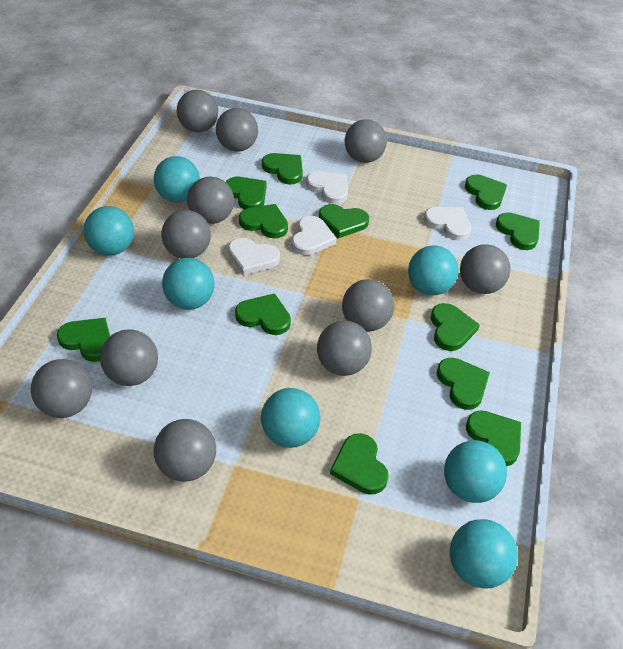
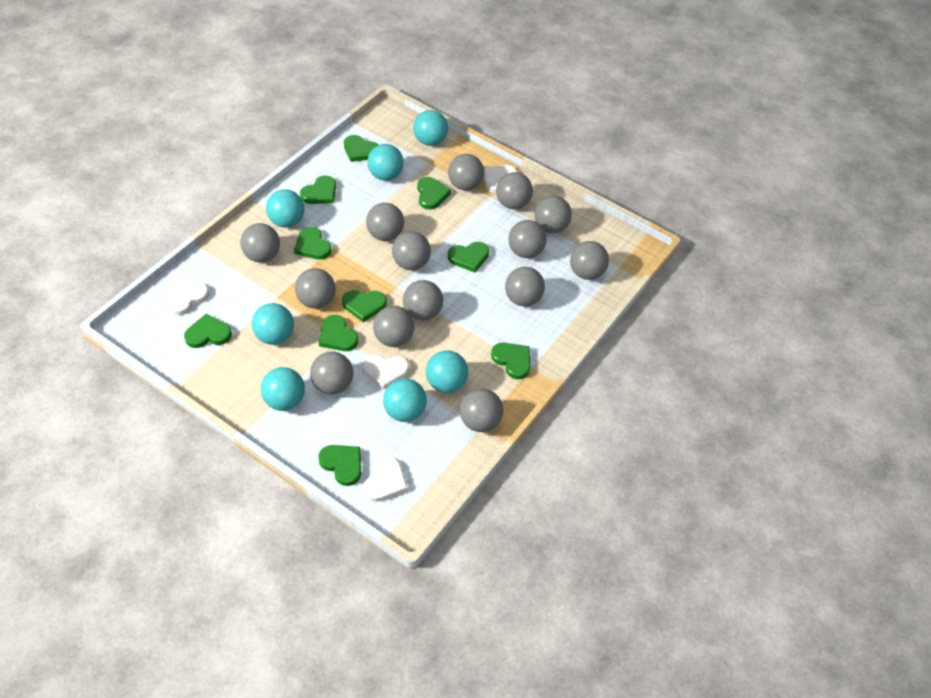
green heart: [57,318,110,362] [226,177,267,210] [235,293,291,335] [239,204,288,238] [262,153,303,185] [319,204,369,238] [330,433,389,495] [431,303,480,351] [436,358,490,410] [465,175,507,210] [466,411,521,466] [496,212,540,250] = 12 -> [184,314,232,348] [294,227,332,260] [300,175,336,204] [318,445,361,486] [319,315,358,351] [342,290,387,322] [344,135,378,162] [417,177,451,210] [448,242,489,272] [491,343,530,379] = 10
grey ball: [31,359,92,418] [100,329,158,386] [154,419,216,482] [161,210,211,258] [177,90,218,132] [187,177,234,224] [216,108,258,152] [317,321,372,376] [342,279,394,332] [345,119,387,163] [460,244,511,294] = 11 -> [240,223,280,262] [295,268,336,309] [310,352,353,394] [366,203,404,241] [373,306,415,347] [392,231,431,270] [403,280,443,320] [448,154,484,190] [460,388,503,432] [496,172,533,209] [505,267,545,307] [509,220,547,258] [534,196,572,233] [570,241,609,280] = 14

